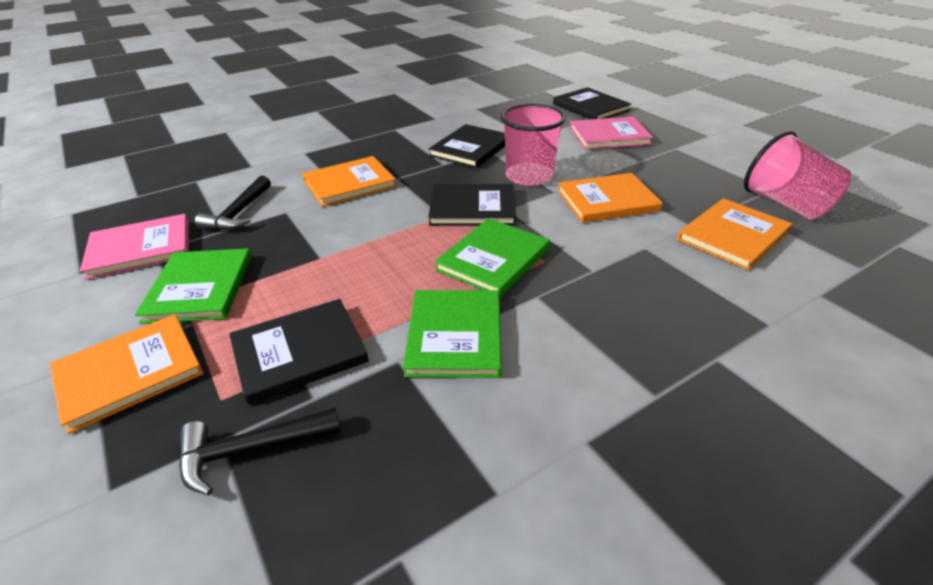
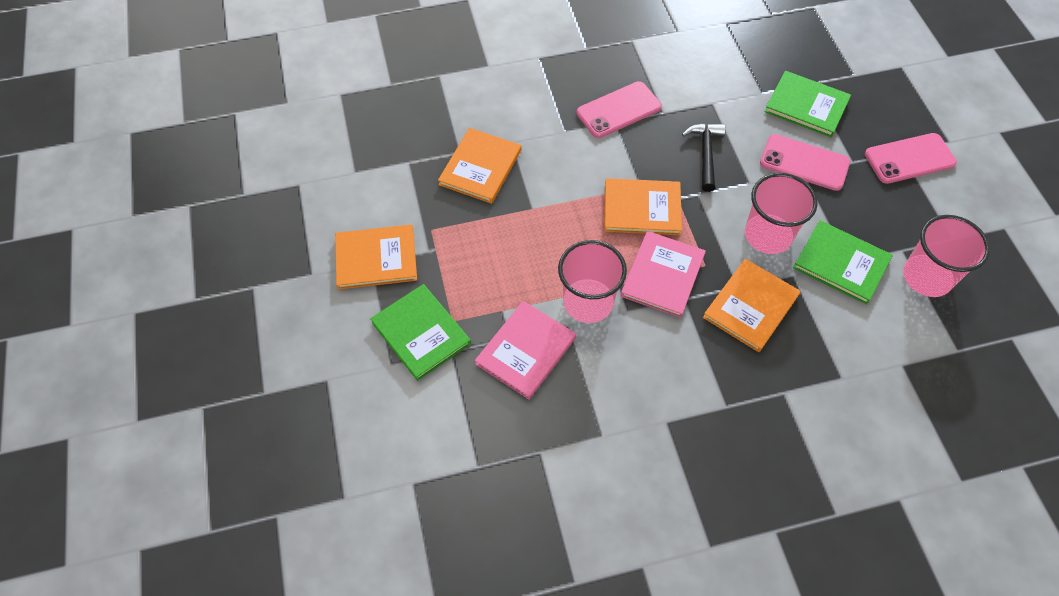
black book: [229,299,369,405] [428,184,516,226] [429,124,505,168] [553,87,631,119] = 4 -> none = 0
black hammer: [179,407,340,495] [195,176,271,231] = 2 -> [682,124,726,192] = 1
pink cup: [500,104,566,186] [744,131,851,220] = 2 -> [558,240,627,323] [745,173,818,254] [903,215,990,297] = 3
pink phone: none = 0 -> [577,81,662,138] [760,134,850,191] [865,133,957,184] = 3

